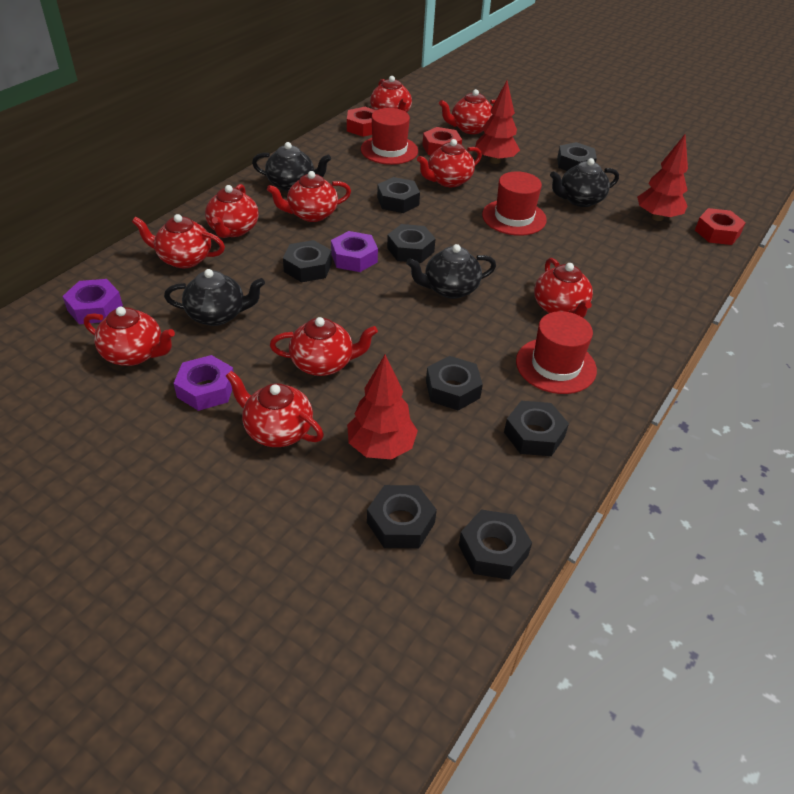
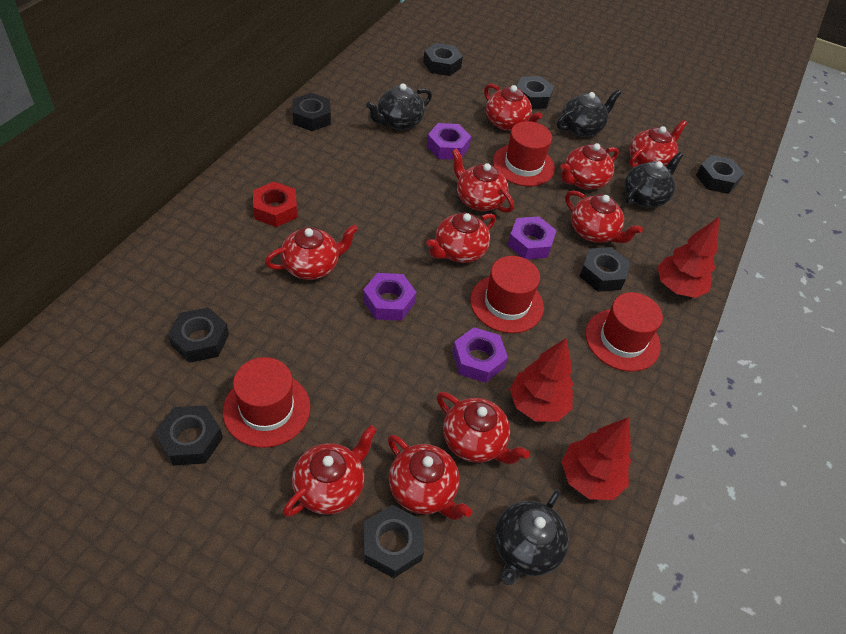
purple nut: [62,279,123,324] [174,355,234,411] [331,231,378,272] = 3 -> [363,273,416,321] [427,123,471,160] [452,327,508,383] [508,216,557,259] = 4
red hat: [361,108,418,165] [482,171,547,236] [516,311,597,394] = 3 -> [223,357,310,448] [470,256,544,333] [493,121,555,186] [585,292,663,372] = 4
red nut: [347,107,376,137] [422,127,462,155] [695,208,746,245] = 3 -> [253,182,297,227] = 1

